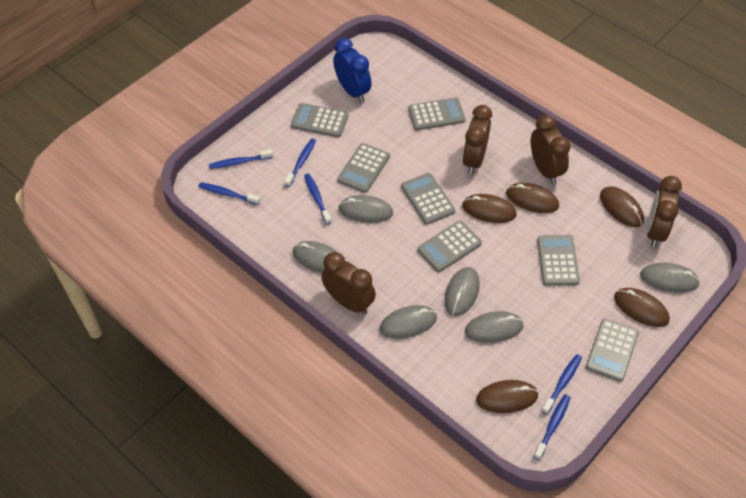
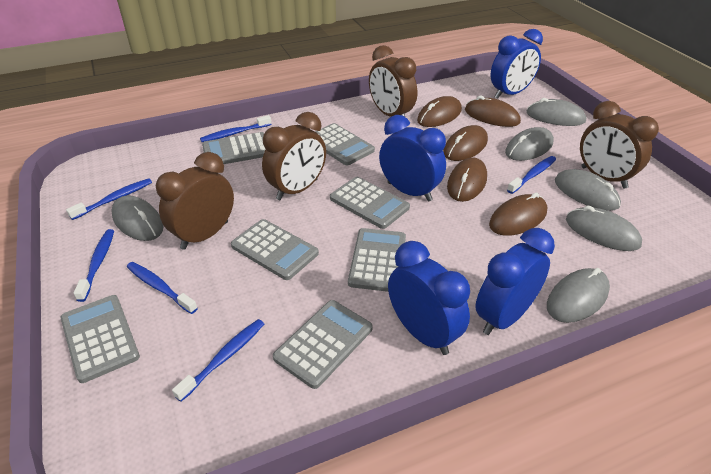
blue clock: [333,38,372,102] = 1 -> [379,115,446,202] [388,241,470,355] [475,228,555,335] [490,29,543,99] = 4

